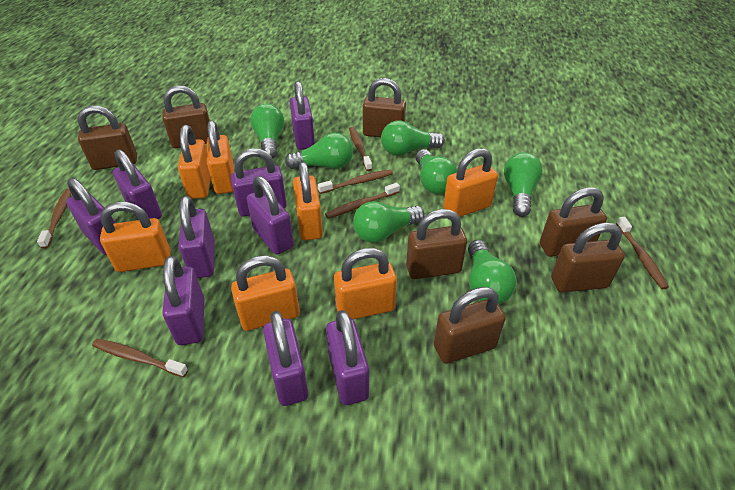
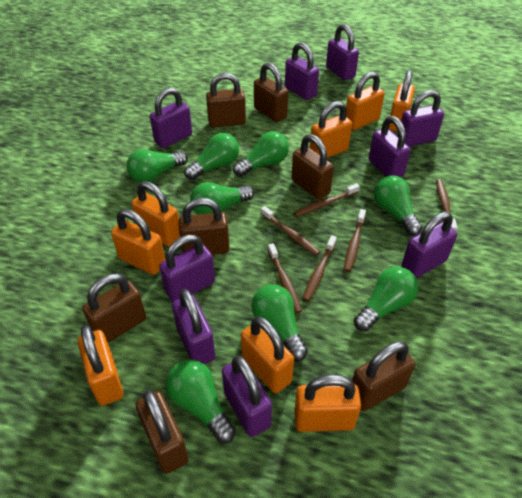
green light bulb: [250,104,284,159] [285,133,353,169] [353,201,425,243] [381,121,445,156] [416,149,457,194] [468,240,516,304] [504,152,543,217] = 7 -> [127,149,188,182] [166,360,236,443] [184,133,239,180] [190,182,254,214] [233,131,289,177] [251,284,308,361] [354,267,418,332] [374,175,422,236] = 8
orange padlock: [100,202,171,272] [178,125,211,199] [207,120,234,194] [231,255,300,331] [293,162,323,241] [334,248,397,319] [443,148,498,217] = 7 -> [78,325,124,406] [111,209,165,275] [132,181,180,247] [241,317,294,393] [294,375,361,432] [310,101,352,158] [346,72,385,130] [389,71,415,131] = 8

